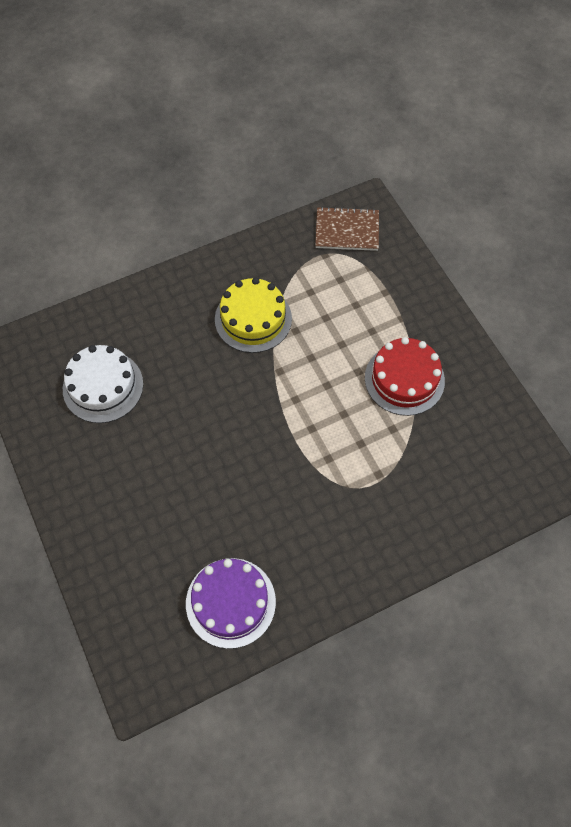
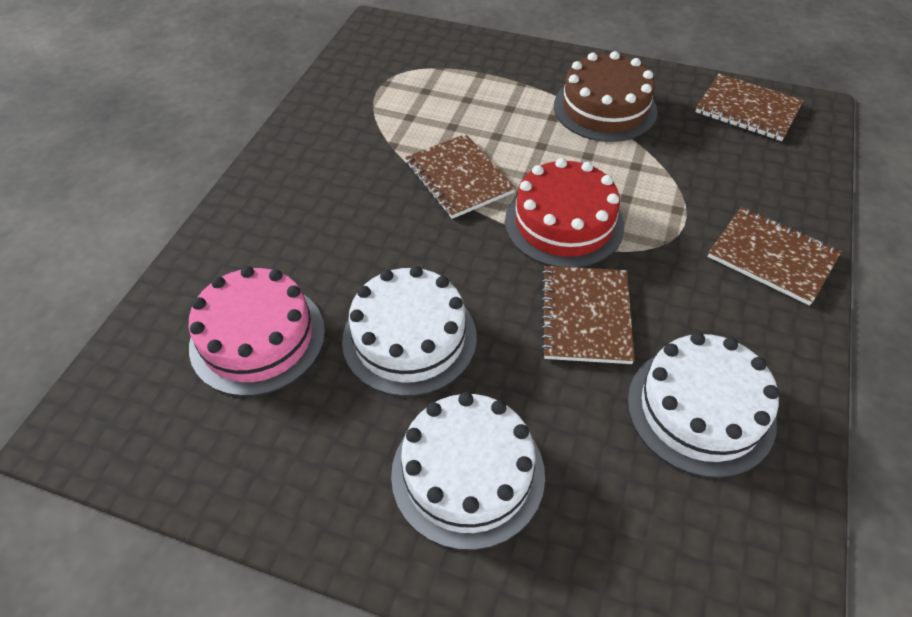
brown cake: none = 0 -> [554,51,658,142] = 1
brown notebook: [315,207,379,251] = 1 -> [405,134,516,219] [541,266,635,364] [695,73,804,141] [708,207,842,306] = 4
pink cake: none = 0 -> [189,266,325,396] = 1
purple cake: [186,558,276,649] = 1 -> none = 0
white cake: [63,345,143,423] = 1 -> [342,266,477,397] [391,392,545,550] [628,332,779,478] = 3
yellow cake: [215,277,292,353] = 1 -> none = 0

